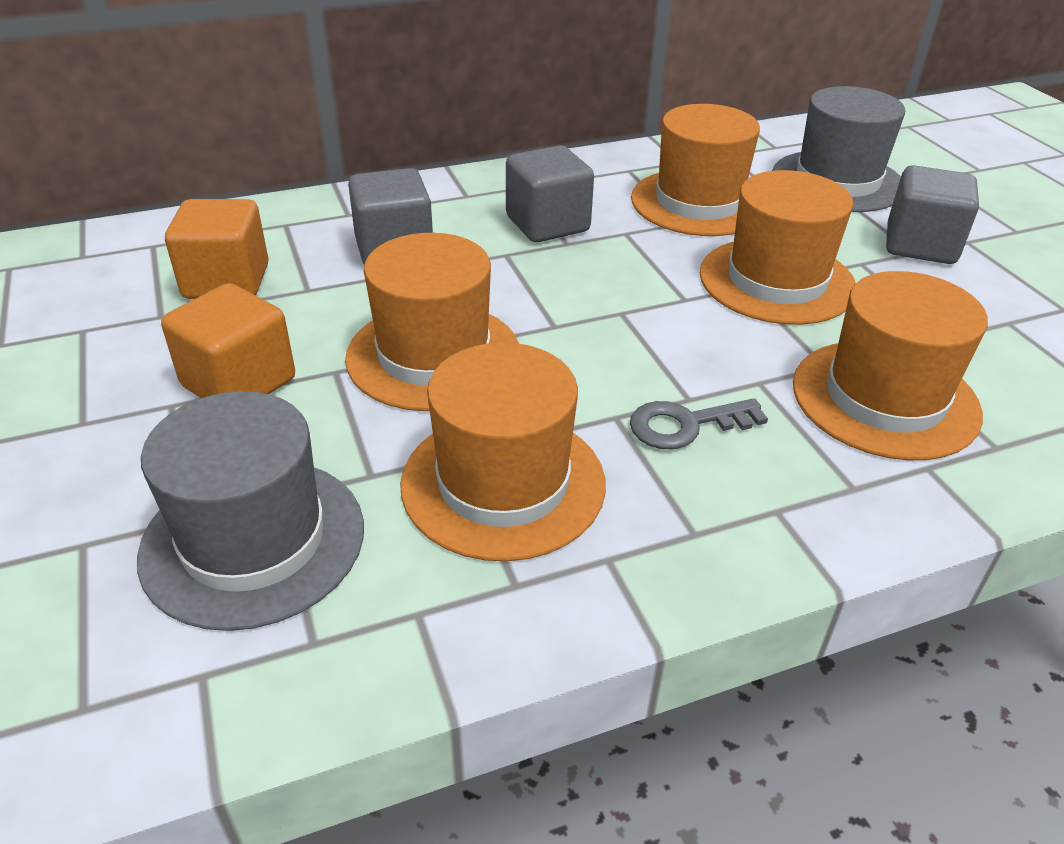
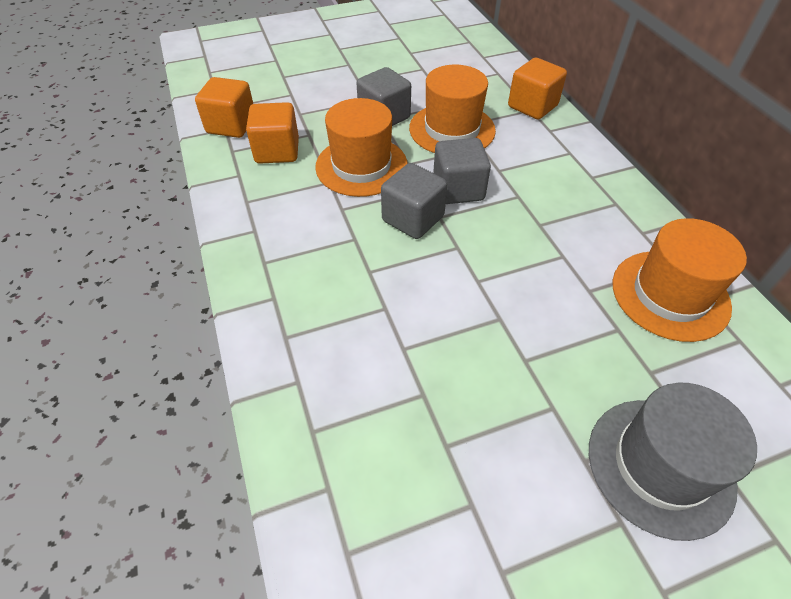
grey hat: [137,391,364,631] [772,86,905,212] = 2 -> [589,383,757,541] = 1
grey key: [630,398,768,449] = 1 -> none = 0
orange cube: [161,283,295,398] [165,199,269,299] = 2 -> [195,77,253,138] [246,102,299,164] [508,58,567,119] = 3
orange hat: [345,233,519,411] [400,343,606,561] [631,104,760,236] [700,170,856,325] [793,271,988,460] = 5 -> [315,98,408,197] [409,65,496,153] [613,218,747,342] = 3

